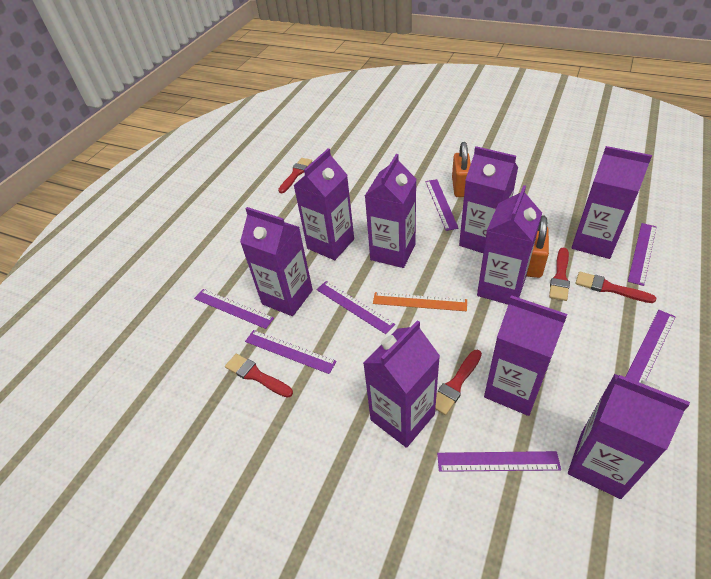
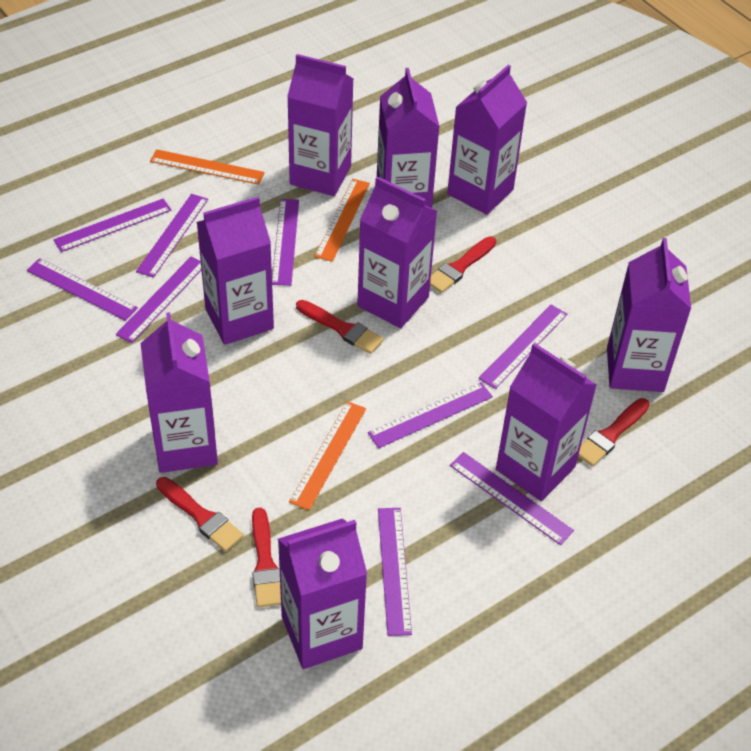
orange padlock: [452,142,471,197] [526,215,549,278] = 2 -> none = 0
orange ruler: [373,292,467,311] = 1 -> [150,149,265,185] [289,401,366,510] [314,179,370,262] = 3
purple ruler: [194,289,274,329] [245,330,337,374] [316,281,395,334] [425,179,459,231] [437,451,561,472] [626,310,676,383] [628,223,657,286] = 7 -> [27,258,138,321] [53,199,172,252] [116,257,201,343] [136,194,208,278] [272,199,299,286] [368,382,493,448] [378,508,412,636] [450,452,574,545] [478,305,567,389] = 9

